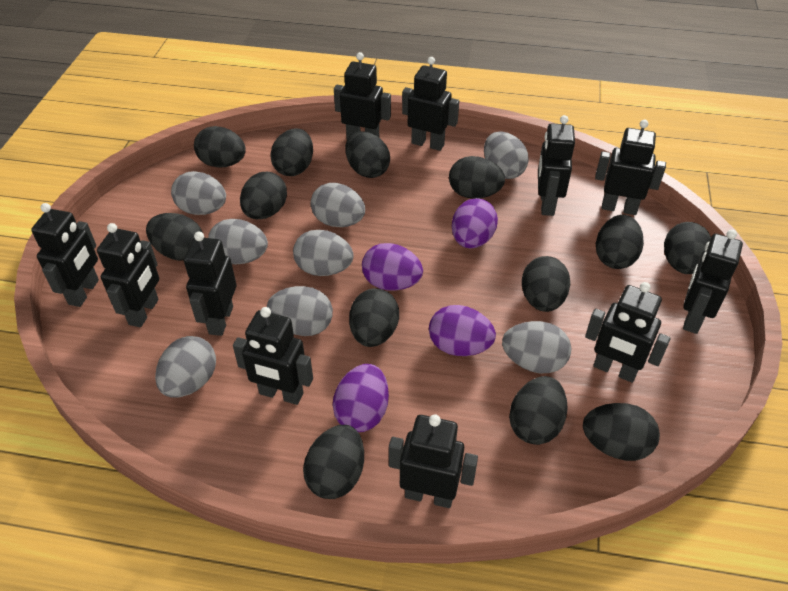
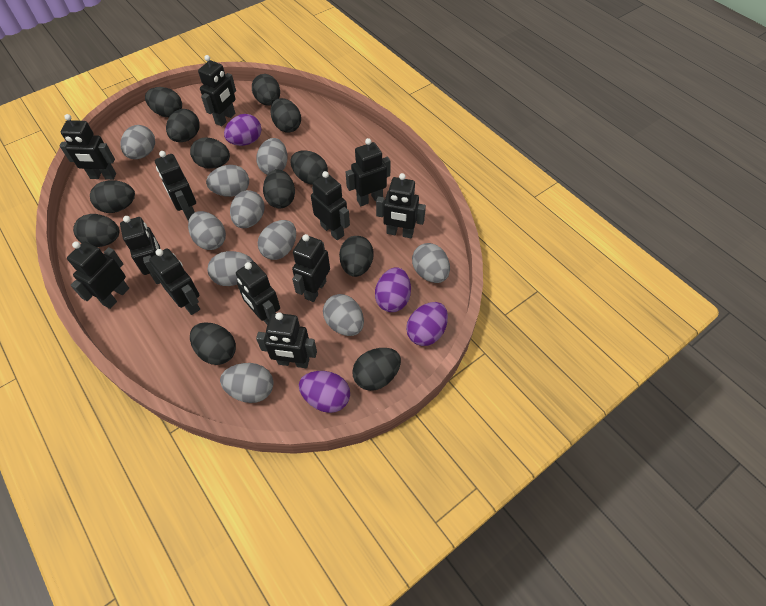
black egg: [146,213,203,261] [194,126,246,168] [240,172,287,219] [270,128,313,176] [303,425,364,499] [345,131,390,178] [349,288,399,347] [449,156,505,199] [509,376,568,445] [522,256,570,312] [583,403,660,461] [596,215,644,269] [664,222,711,274] = 13 -> [73,214,119,247] [90,180,135,213] [145,87,182,117] [166,109,200,142] [190,137,230,169] [190,322,236,365] [252,74,280,106] [263,169,295,208] [270,98,301,133] [290,150,328,184] [339,236,374,277] [352,348,401,391] = 12
black robot: [31,203,99,307] [97,223,159,327] [184,232,236,336] [233,307,313,405] [334,52,391,139] [389,414,478,508] [402,57,459,151] [538,115,575,216] [585,282,671,383] [595,120,666,215] [683,229,743,334] = 11 -> [60,114,116,180] [67,241,129,309] [120,216,160,284] [149,248,200,315] [155,151,196,221] [198,55,236,126] [236,261,280,325] [256,312,317,368] [292,234,330,302] [311,171,350,240] [346,138,391,206] [376,173,426,238] = 12
grey egg: [155,336,216,398] [171,171,226,215] [208,219,268,265] [267,286,333,336] [293,230,354,276] [311,183,365,227] [484,131,529,179] [502,321,571,373] = 8 -> [120,125,155,159] [188,211,226,250] [206,165,249,197] [208,251,253,286] [220,363,274,403] [230,190,265,228] [256,138,288,175] [258,220,296,260] [323,294,364,336] [412,243,450,283] = 10

